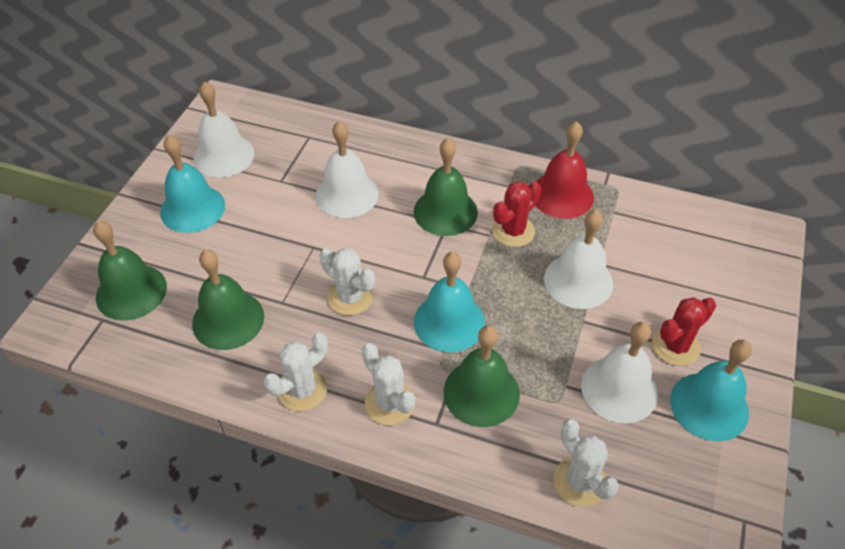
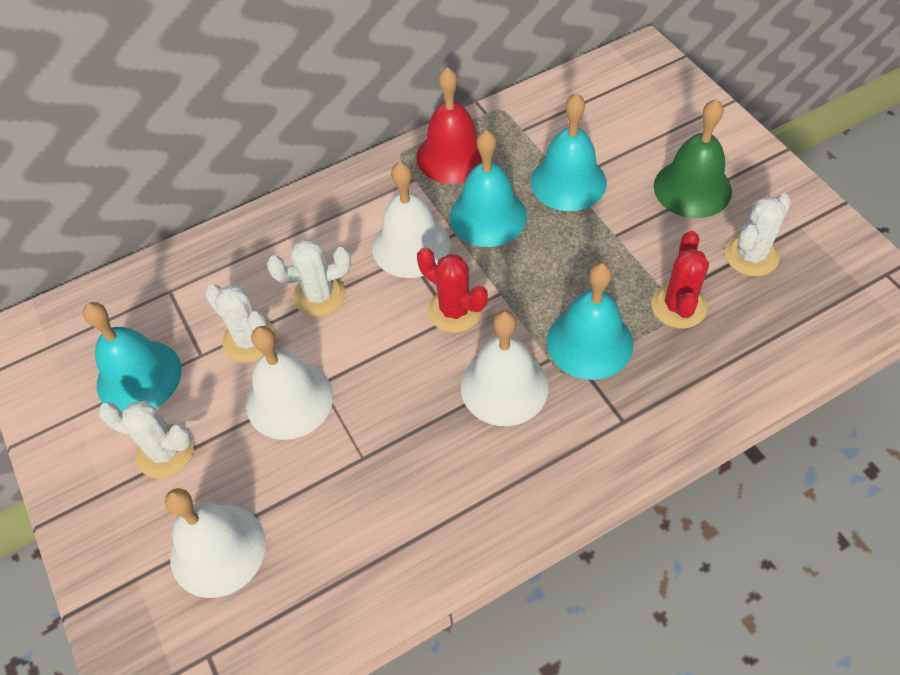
green bell: [93,221,167,320] [192,250,264,350] [414,138,478,236] [444,325,520,427] = 4 -> [654,99,732,218] = 1
turquoise bell: [160,135,225,233] [414,252,485,352] [670,340,752,441] = 3 -> [83,302,182,412] [450,130,527,247] [531,93,607,211] [547,263,633,380] = 4

